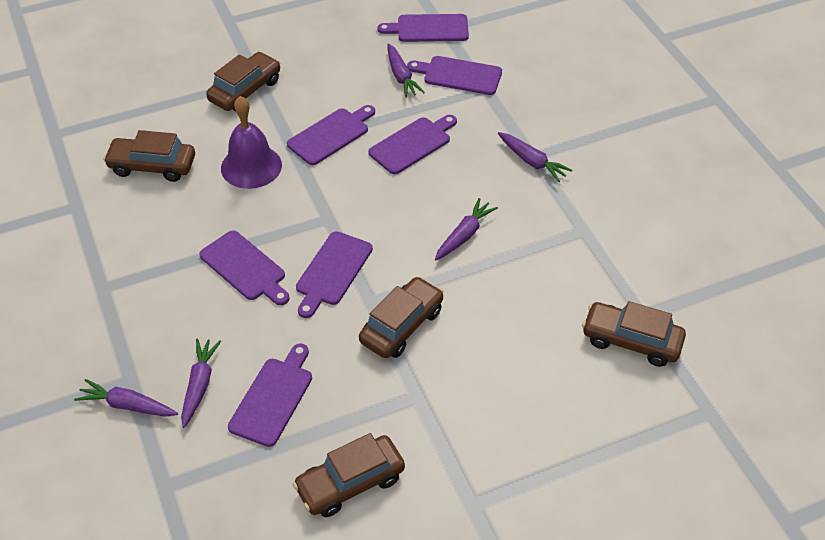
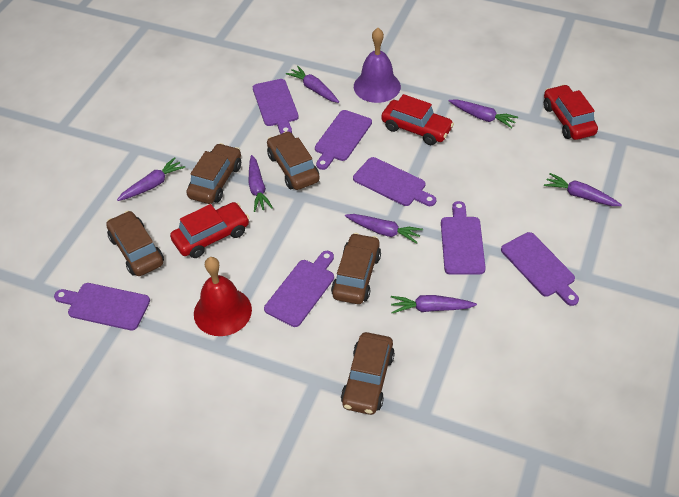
purple carrot: [74,379,178,417] [181,338,221,428] [387,43,425,98] [435,198,498,261] [498,132,572,182] = 5 -> [117,157,185,201] [249,155,273,212] [286,66,339,103] [345,214,423,244] [391,295,477,313] [449,99,518,128] [544,173,622,206] = 7
red bell: none = 0 -> [194,257,252,336] = 1
red car: none = 0 -> [170,202,250,258] [381,94,454,145] [544,84,598,140] = 3

